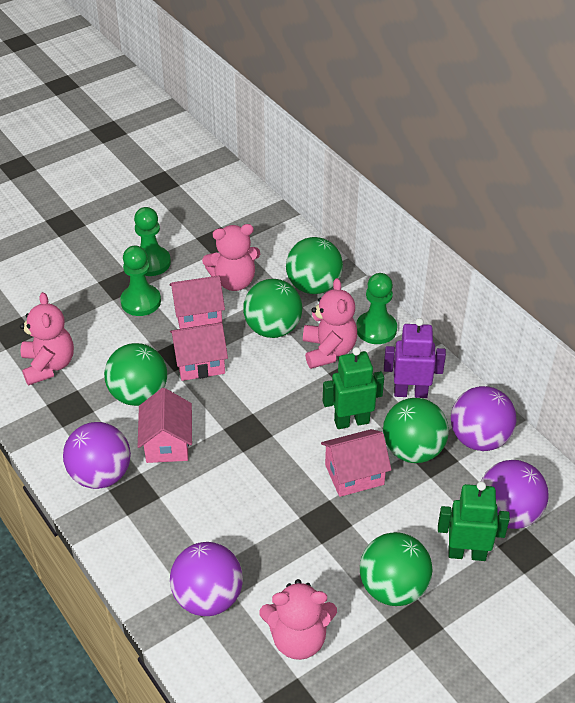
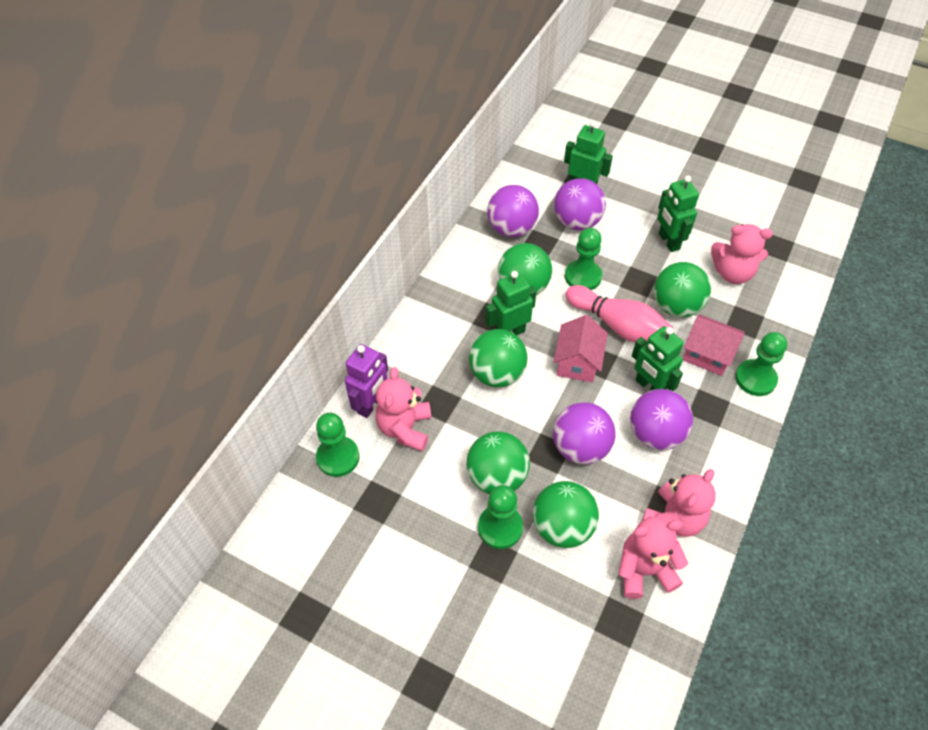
green pawn: [120,245,161,316] [134,207,171,276] [356,273,397,344] = 3 -> [316,413,359,477] [478,485,523,549] [565,228,602,290] [735,332,787,396] = 4
green robot: [323,347,384,429] [438,481,510,561] = 2 -> [485,271,537,335] [564,121,613,184] [632,326,684,391] [657,176,699,252] = 4
pink bowling pin: none = 0 -> [566,285,674,342] = 1
pink house: [138,388,192,463] [169,276,225,329] [170,323,228,381] [321,429,392,497] = 4 -> [554,315,608,383] [683,314,745,376] = 2

